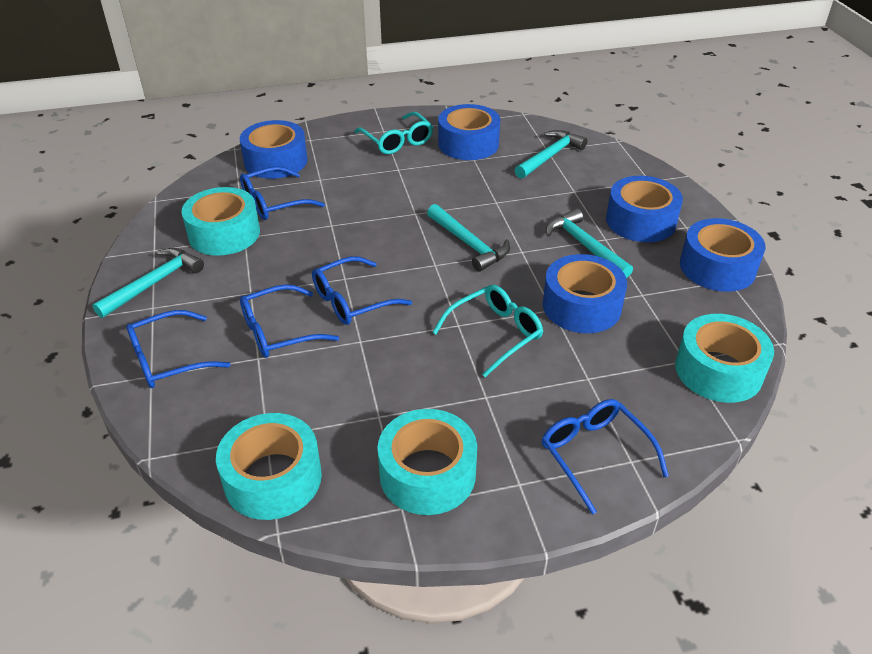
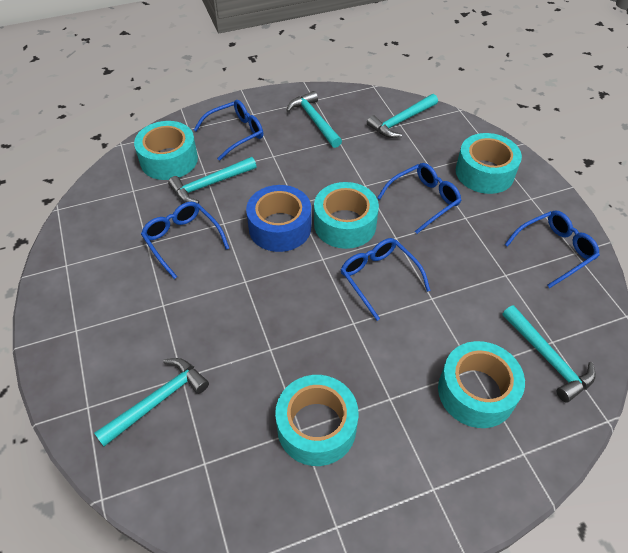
blue tape: [240,120,308,179] [438,104,500,160] [543,254,627,333] [606,176,683,242] [680,218,765,292] = 5 -> [246,185,311,252] = 1
turquoise glasses: [355,112,433,154] [432,285,543,377] = 2 -> none = 0
turquoise hammer: [92,248,204,318] [427,204,510,272] [515,130,587,179] [546,208,633,278] = 4 -> [94,358,209,447] [168,157,256,204] [286,91,342,148] [367,94,438,138] [502,305,596,403] = 5
turquoise tape: [182,187,260,256] [216,413,322,520] [377,409,477,515] [675,314,774,403] = 4 -> [134,121,198,180] [275,375,359,466] [314,182,379,249] [438,341,525,428] [456,133,522,194] = 5

